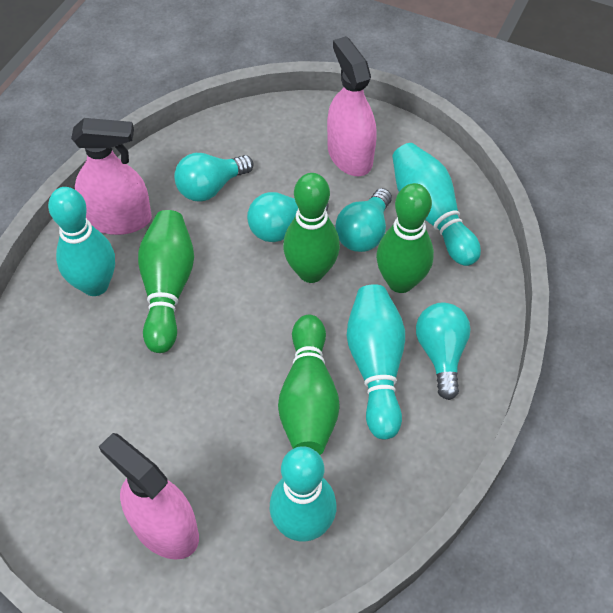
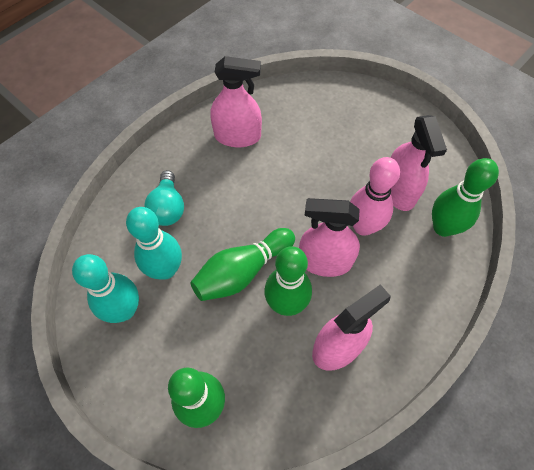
pink bowling pin: none = 0 -> [350,157,400,236] = 1
pink spray bottle: [71,118,152,235] [99,433,199,560] [327,36,377,176] = 3 -> [210,56,262,147] [299,198,360,277] [312,284,391,371] [390,115,447,211] = 4
turquoise bowling pin: [48,187,115,296] [270,446,336,541] [347,284,405,439] [392,143,481,266] = 4 -> [72,254,139,323] [126,207,182,280] = 2
turquoise light bulb: [174,153,253,202] [247,192,329,242] [335,188,392,252] [416,302,471,400] = 4 -> [144,170,184,226] = 1

